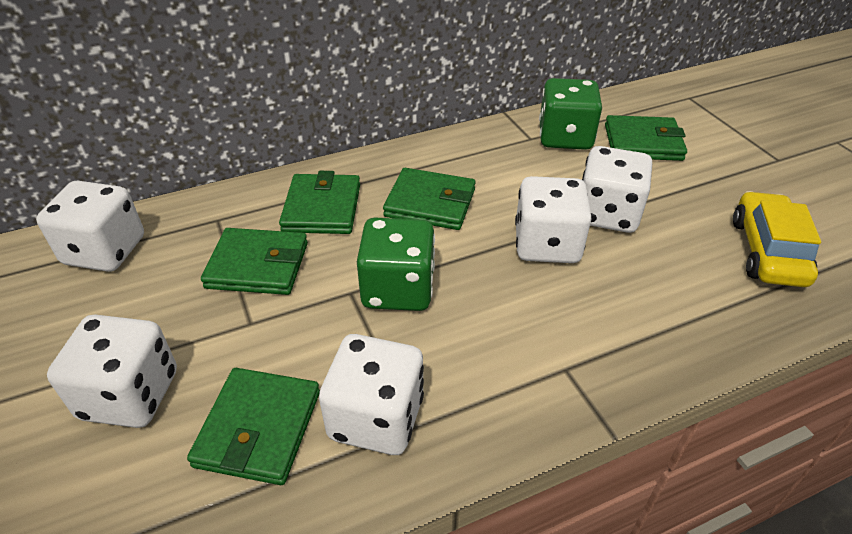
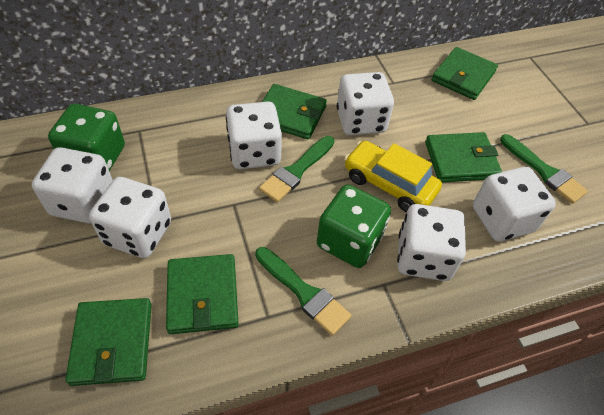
green brush: none = 0 -> [255,247,352,336] [259,136,334,202] [500,134,588,204] = 3
white dice: [36,181,144,272] [47,315,177,428] [319,334,424,455] [515,176,592,263] [582,146,652,233] = 5 -> [32,147,113,224] [89,177,171,258] [226,101,282,169] [336,72,394,136] [397,204,466,281] [473,167,556,242] = 6

